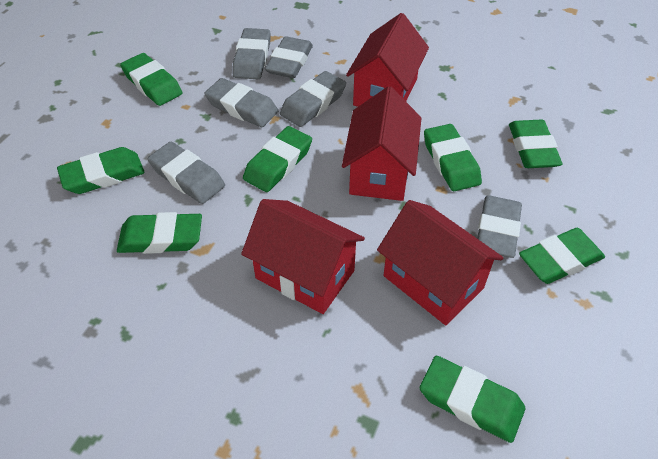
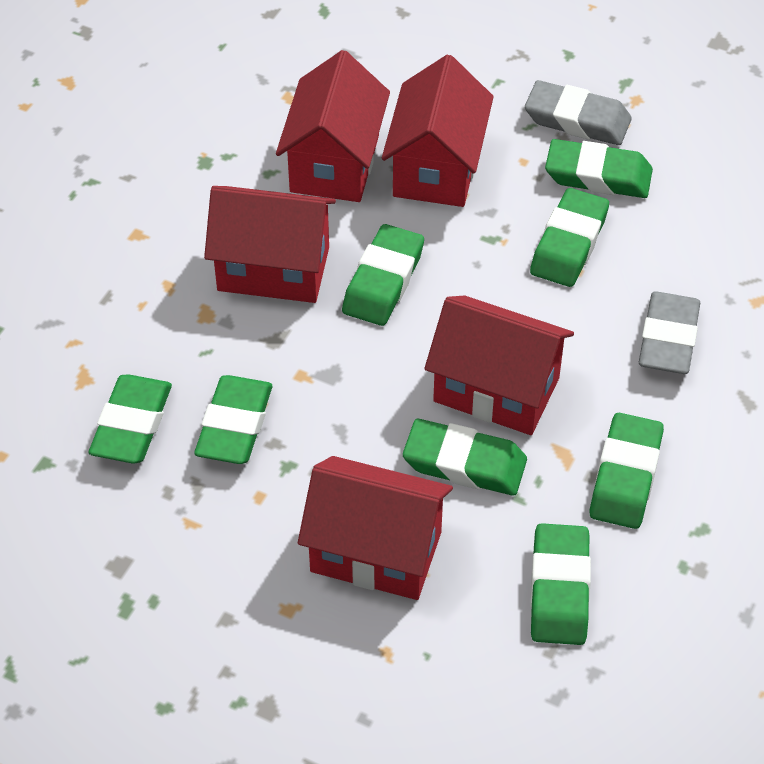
grey eraser: [148,142,225,204] [204,78,278,127] [232,28,271,79] [265,36,313,78] [280,71,346,127] [477,195,522,258] = 6 -> [525,80,632,145] [639,291,700,374] = 2
red house: [241,199,365,314] [342,86,422,201] [346,13,429,107] [377,200,503,325] = 4 -> [204,186,336,303] [276,50,390,202] [298,456,453,600] [382,55,494,207] [424,296,574,435] = 5

